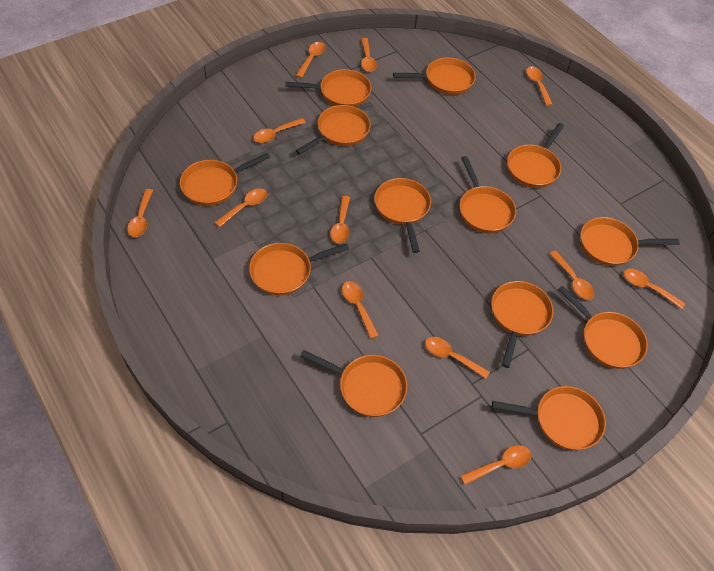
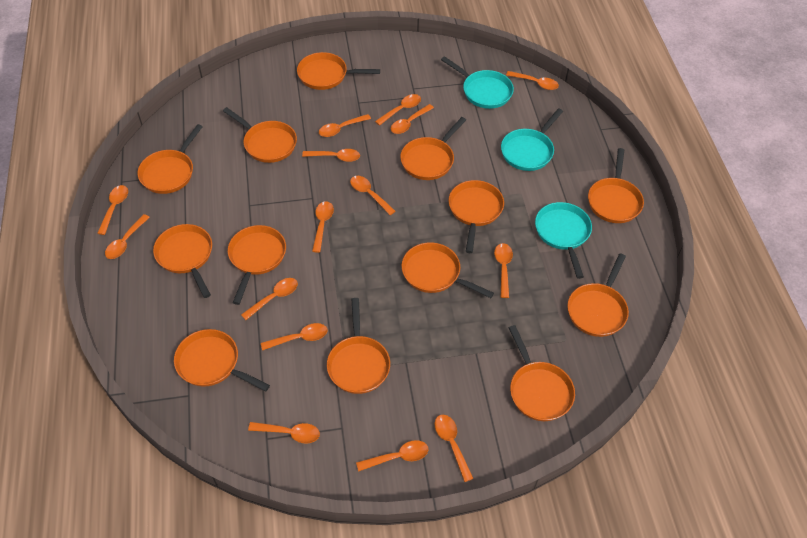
orange spoon: [127,189,153,237] [214,188,267,227] [253,118,306,143] [296,42,325,78] [330,196,350,244] [342,281,379,339] [361,38,377,72] [425,337,490,379] [460,445,531,485] [526,66,553,106] [549,251,594,300] [624,269,685,309] = 12 -> [97,185,128,235] [105,214,150,259] [241,278,298,320] [248,422,320,443] [261,323,327,350] [302,149,360,162] [312,201,334,253] [319,114,371,137] [350,176,395,215] [356,440,428,472] [375,94,421,126] [391,104,434,134] [435,415,474,482] [494,243,513,298] [506,71,559,90] = 15
turquoise pan: none = 0 -> [441,56,514,109] [501,108,563,171] [535,202,592,279] = 3

